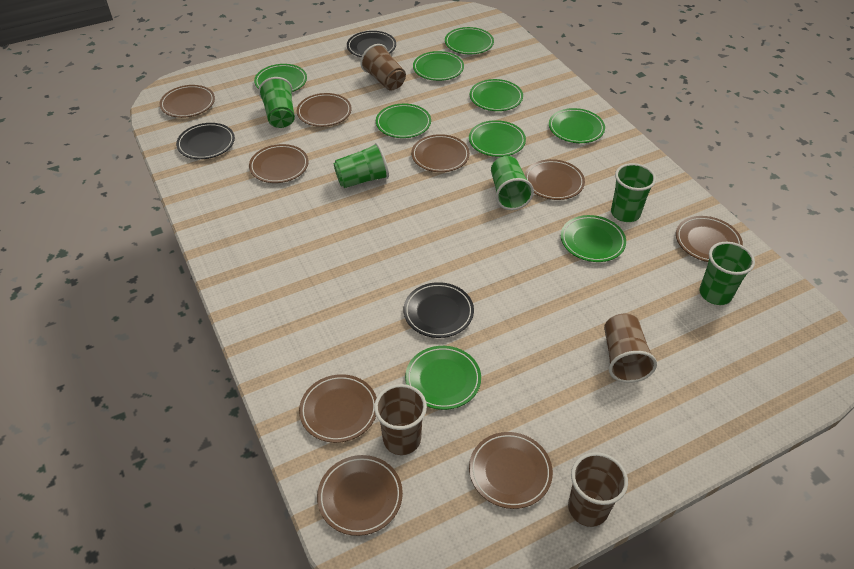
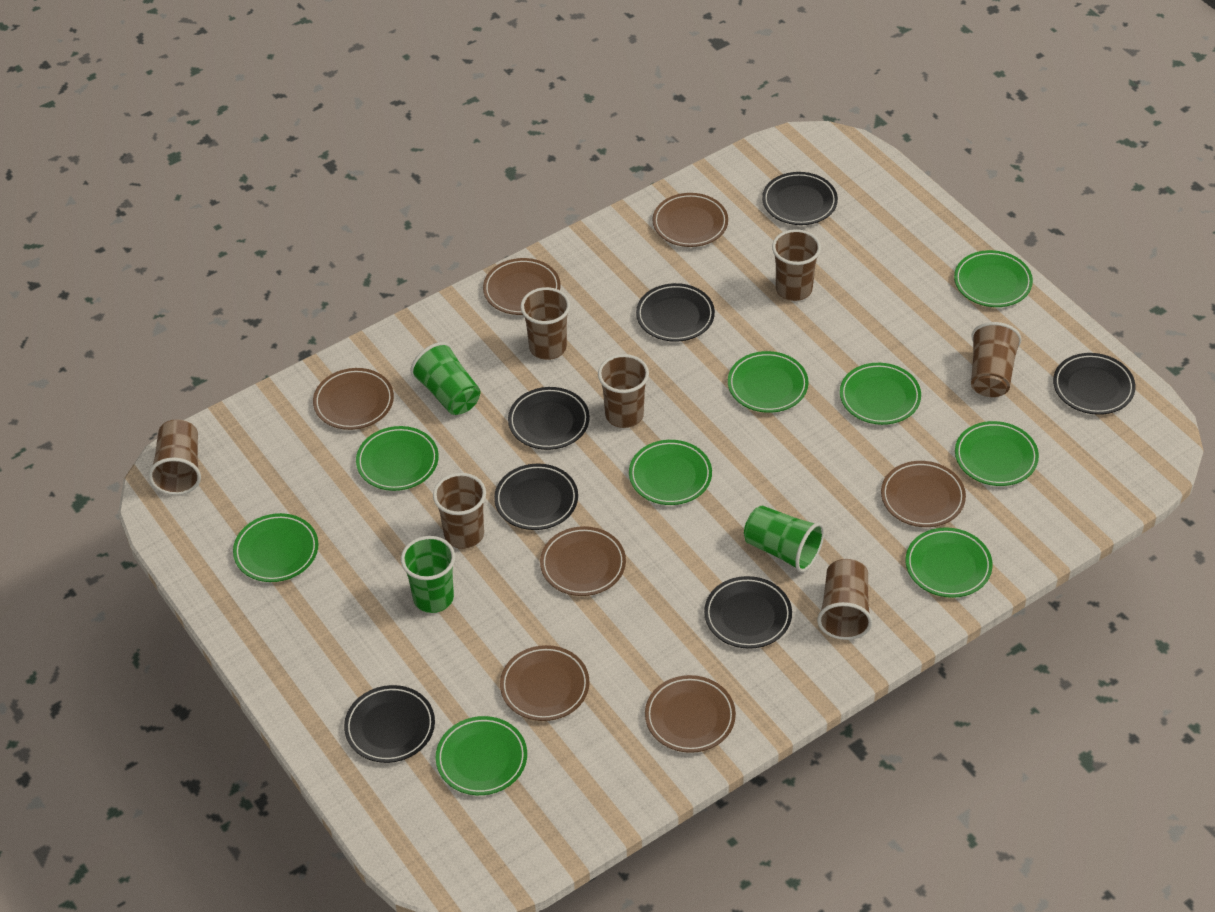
black plate: [176,123,235,159] [347,31,396,57] [403,282,474,338] = 3 -> [344,685,435,763] [494,463,578,530] [508,387,590,450] [636,283,715,342] [704,576,792,649] [762,172,838,225] [1053,353,1135,415] = 7
brown cup: [360,44,406,90] [374,384,427,455] [568,452,628,527] [604,314,657,383] = 4 -> [149,419,201,495] [433,473,486,549] [521,287,570,360] [598,354,649,428] [772,229,821,301] [817,559,872,640] [971,322,1022,397] = 7
brown plate: [160,85,215,118] [249,144,309,183] [297,93,352,127] [299,374,377,443] [317,455,403,536] [411,134,470,172] [469,432,553,509] [525,159,585,200] [676,216,743,262] = 9 -> [313,368,394,430] [483,258,561,315] [500,645,590,721] [540,526,626,596] [645,675,736,753] [652,193,728,247] [881,461,966,527] = 7
green cup: [258,77,295,128] [334,143,389,188] [491,156,534,210] [611,163,656,222] [699,242,755,305] = 5 -> [401,536,455,613] [410,342,480,415] [744,506,824,573] = 3

